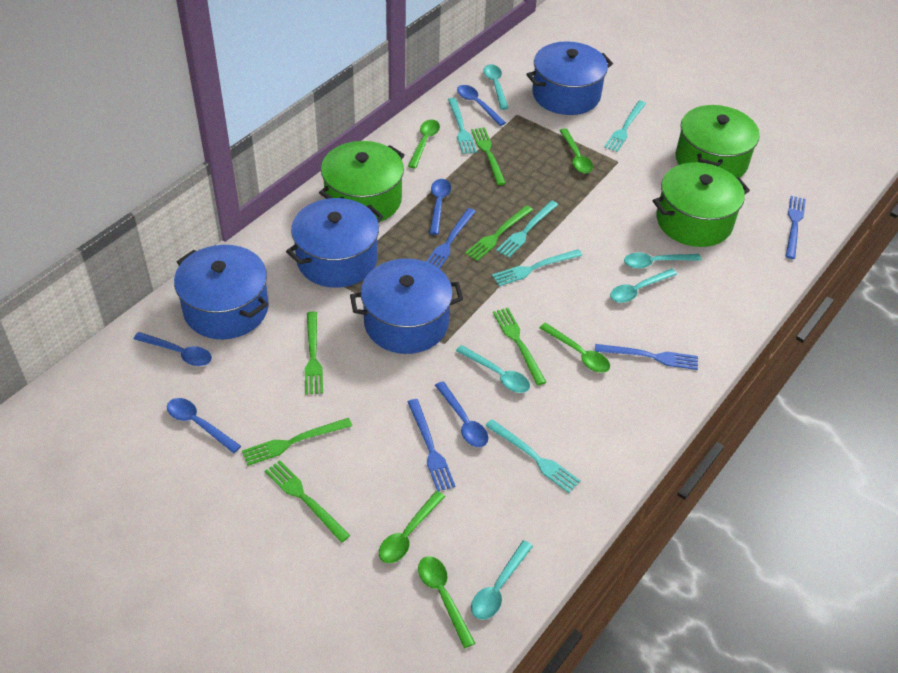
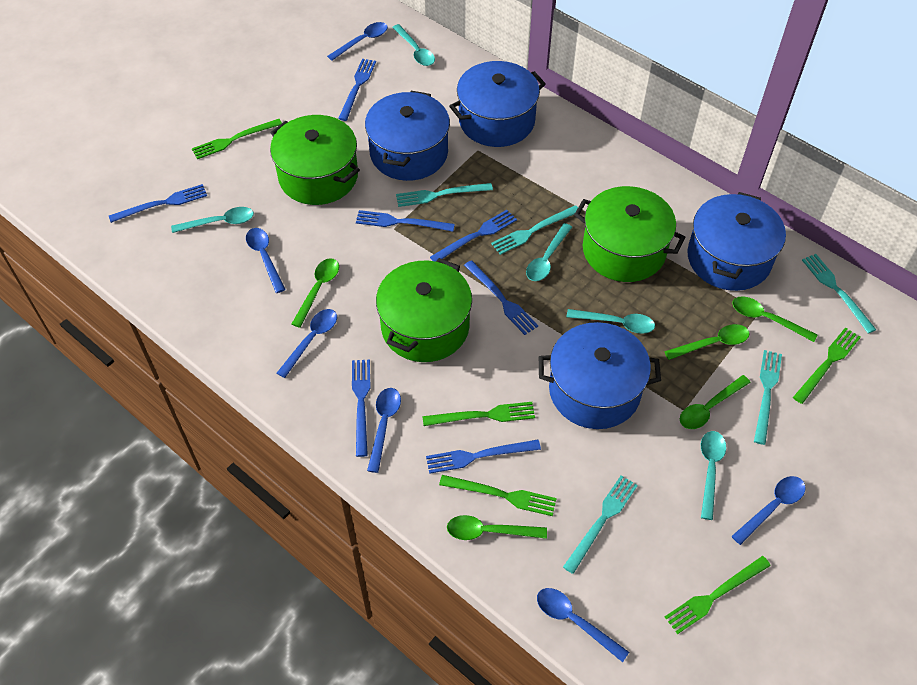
blue fork: [408,399,456,491] [426,208,476,269] [595,344,698,370] [785,196,806,259] = 4 -> [109,184,207,223] [338,59,376,121] [352,360,370,457] [356,210,455,232] [426,440,541,474] [430,210,517,261] [464,260,538,335] = 7
blue spoon: [134,332,212,366] [167,398,241,453] [429,179,451,235] [435,381,488,447] [457,85,506,126] = 5 -> [246,228,286,293] [277,309,337,378] [327,22,388,61] [367,388,401,473] [537,588,629,662] [731,476,805,545] = 6
green fork: [242,418,352,466] [265,460,350,543] [305,311,323,395] [465,205,533,261] [471,127,506,185] [493,308,546,385] = 6 -> [192,119,282,159] [422,402,535,426] [439,475,557,516] [665,556,771,634] [793,327,861,404] = 5

